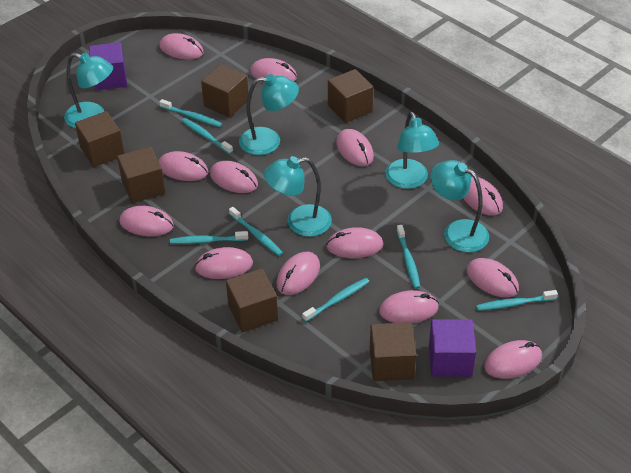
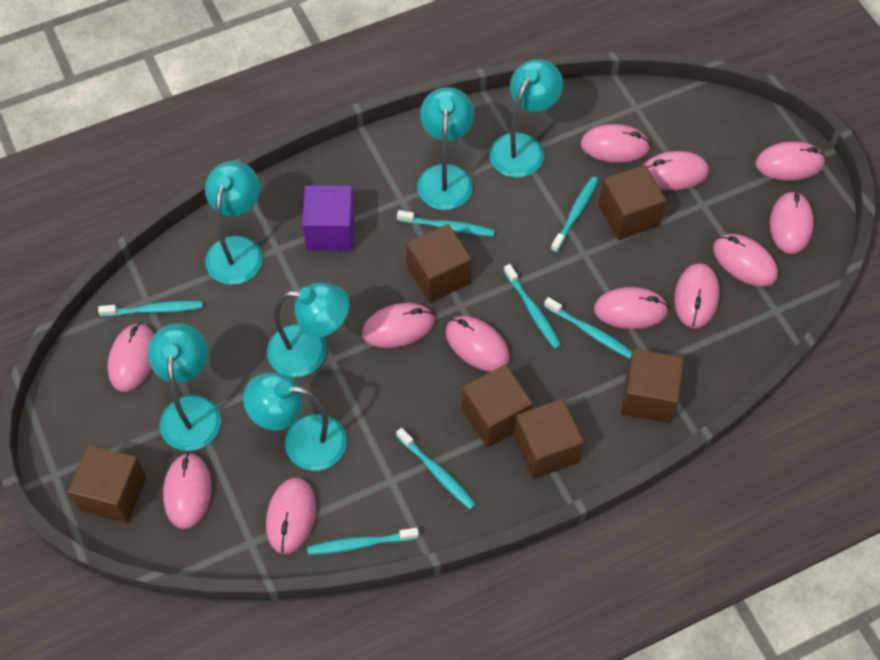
pink mouse: [119,206,174,236] [159,151,208,181] [160,33,204,60] [194,247,253,279] [210,161,258,193] [250,58,297,82] [276,252,320,295] [326,227,383,258] [336,129,374,166] [379,290,439,323] [463,177,503,216] [467,258,519,298] [484,340,542,379] = 13 -> [108,323,154,392] [163,453,211,529] [266,478,316,554] [362,303,435,348] [446,316,510,371] [580,124,651,163] [594,287,669,329] [644,151,709,190] [674,263,720,328] [713,234,778,287] [756,142,826,181] [770,191,814,254] = 12
purple cube: [89,42,127,90] [429,319,476,377] = 2 -> [302,185,355,251] = 1
turquoise lamp: [64,52,113,128] [239,74,299,155] [264,156,332,237] [385,112,439,189] [430,160,489,252] = 5 -> [148,323,221,451] [205,161,263,285] [243,373,347,471] [267,283,350,377] [417,87,474,210] [489,59,563,178] = 6

